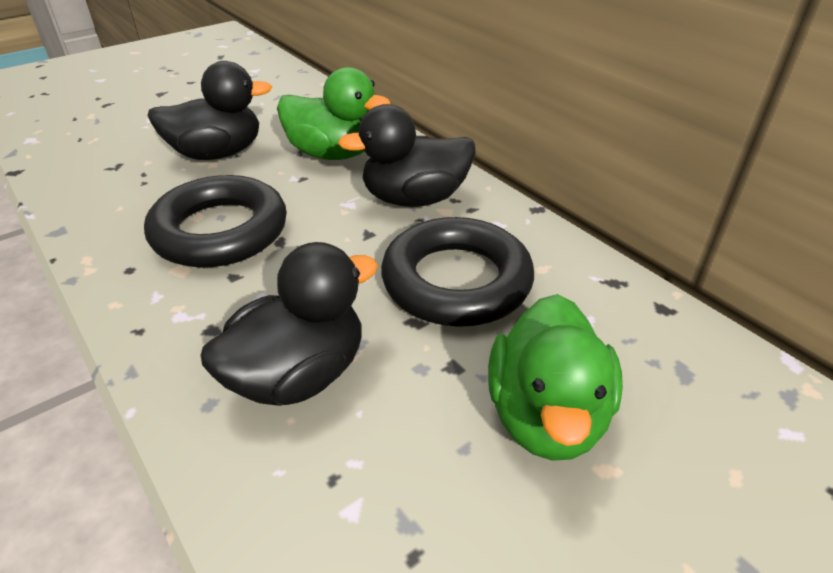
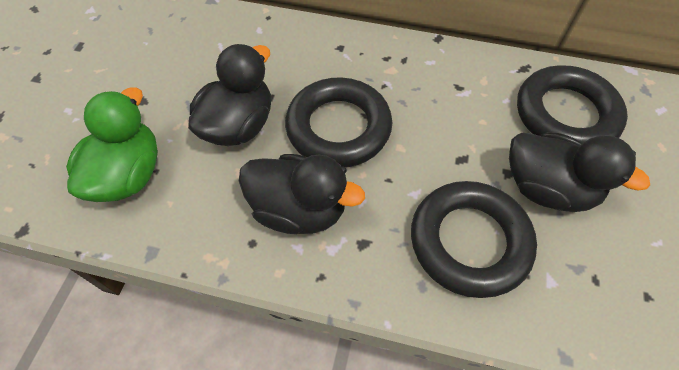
black ring: [144,175,287,268] [381,217,534,327] = 2 -> [285,77,392,168] [411,181,537,298] [517,65,628,144] = 3
green duck: [277,67,391,160] [488,294,623,461] = 2 -> [66,87,158,202] = 1

